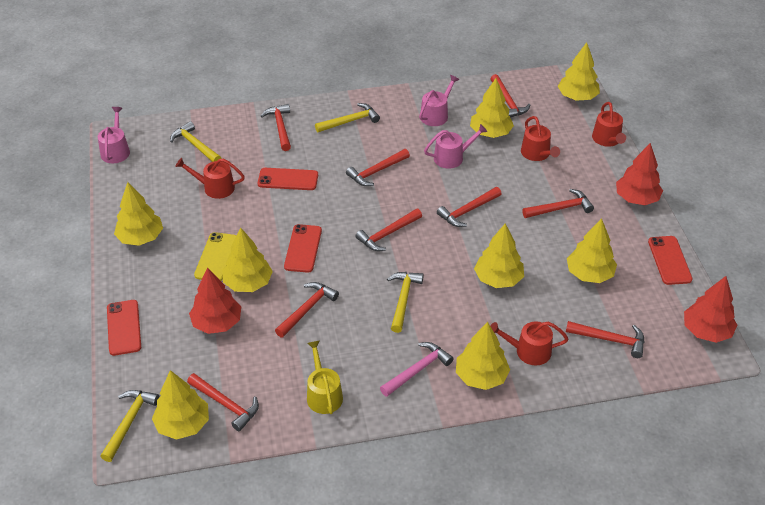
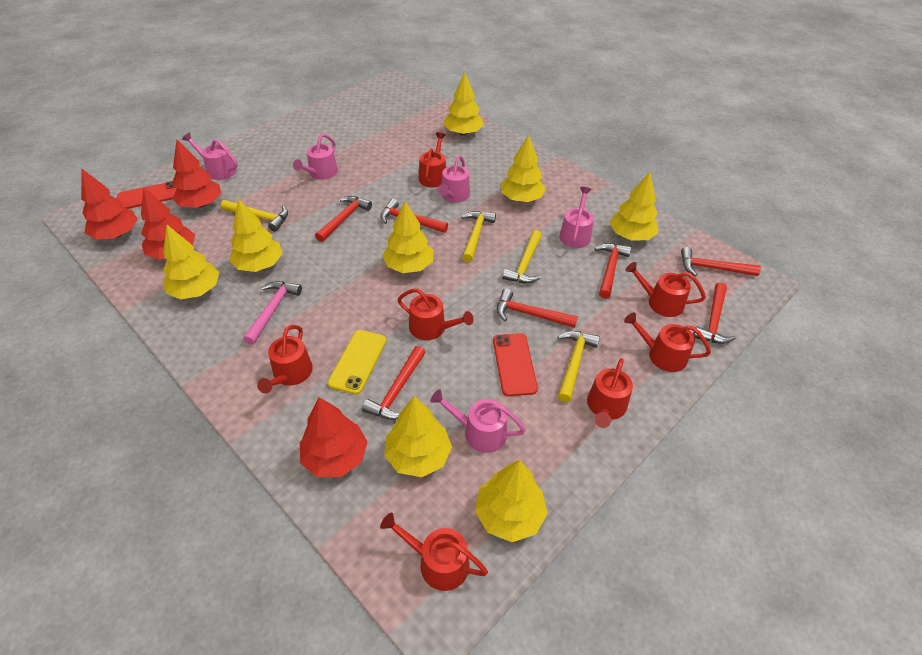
pink watering can: [98,107,130,163] [419,75,459,126] [424,124,488,169] = 3 -> [182,132,238,180] [293,134,338,180] [430,389,526,453] [438,155,470,202] [559,187,594,248] = 5
red hammer: [187,373,259,431] [261,104,291,151] [275,282,339,338] [346,149,410,186] [355,209,422,251] [437,187,501,227] [490,74,530,118] [522,189,594,218] [566,321,645,358] = 9 -> [315,196,372,242] [362,346,426,420] [380,199,448,233] [497,289,578,328] [594,243,632,299] [681,247,761,276] [693,283,736,344] = 7
red phone: [107,300,141,356] [258,168,318,190] [284,224,322,273] [648,236,692,285] = 4 -> [117,181,177,209] [493,333,538,396] = 2
red tree: [189,267,241,334] [616,143,663,205] [684,276,737,343] = 3 -> [81,169,138,240] [141,187,195,260] [172,140,221,208] [300,397,368,477] = 4
red watering can: [175,158,245,199] [490,322,569,366] [521,116,560,161] [592,102,626,147] = 4 -> [257,325,313,393] [380,513,488,591] [397,289,474,340] [419,132,446,188] [587,358,633,428] [624,312,711,372] [625,262,706,317] = 7
yellow watering can: [307,340,343,414] = 1 -> none = 0

